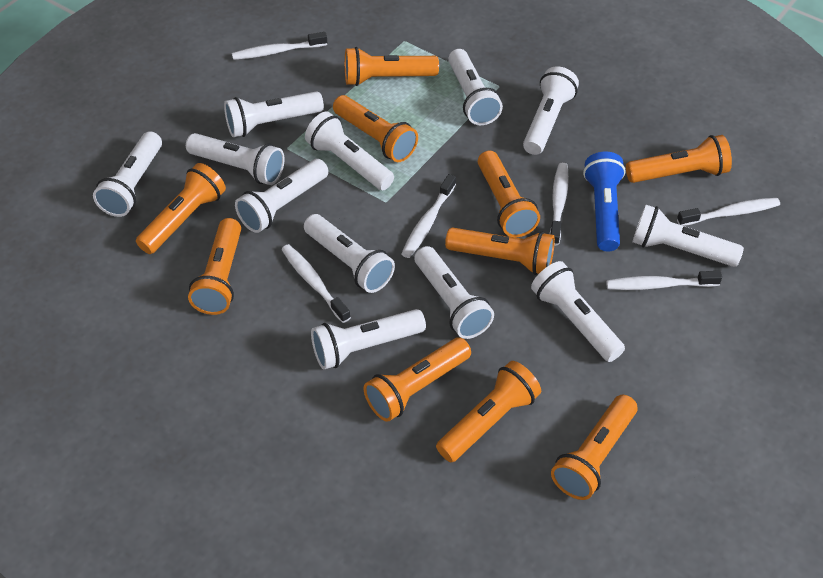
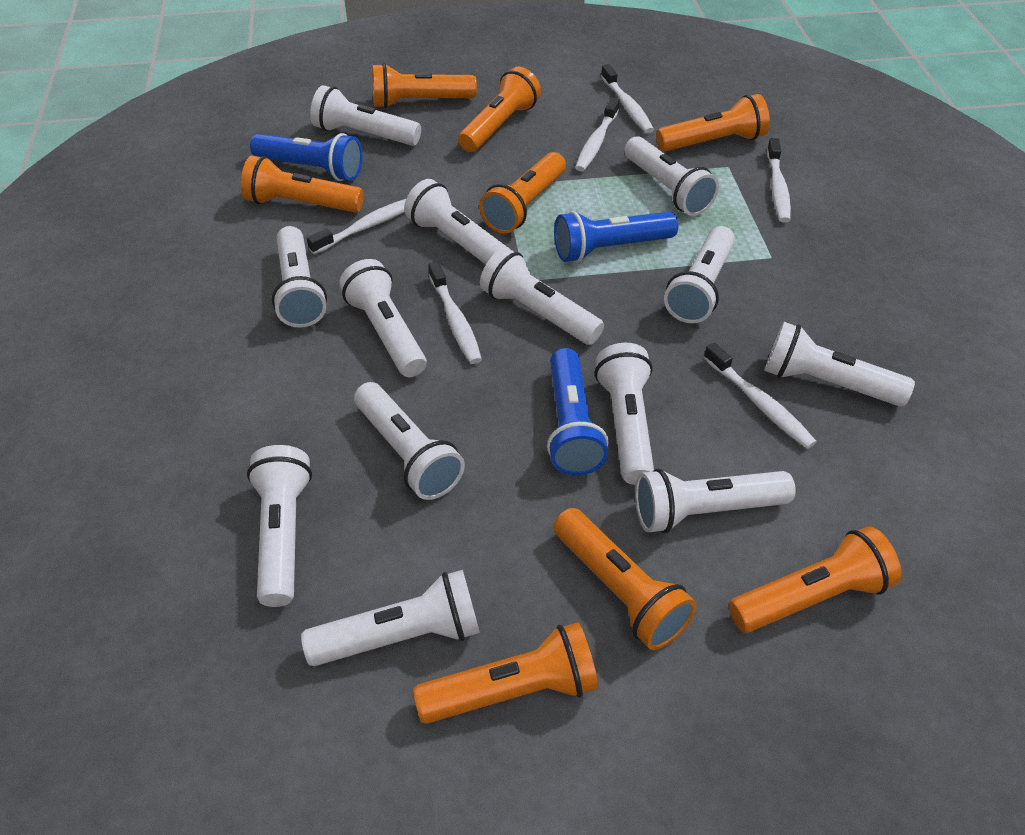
blue flashlight: [583,151,626,251] = 1 -> [250,133,363,181] [547,348,609,475] [554,211,678,262] = 3
orange flashlight: [136,163,226,254] [188,218,241,315] [333,95,418,162] [345,47,439,86] [364,337,471,422] [436,361,541,462] [445,228,555,275] [478,151,540,237] [551,395,637,500] [626,135,732,183] = 10 -> [241,155,364,213] [372,63,477,108] [413,622,598,724] [458,67,541,152] [479,152,566,234] [554,508,697,650] [656,94,770,152] [729,526,901,633] = 8
white flashlight: [93,131,162,217] [186,133,284,185] [224,91,324,137] [235,159,329,233] [304,214,395,293] [305,111,394,190] [311,309,426,370] [414,246,494,339] [448,49,503,125] [523,66,579,155] [531,261,625,362] [632,205,744,267] = 12 -> [247,445,312,607] [272,226,327,328] [301,570,480,666] [310,85,421,146] [339,259,427,377] [354,382,465,500] [404,179,510,264] [480,247,604,345] [595,343,654,485] [624,136,719,216] [635,469,796,533] [664,226,735,323] [764,322,915,407] = 13

